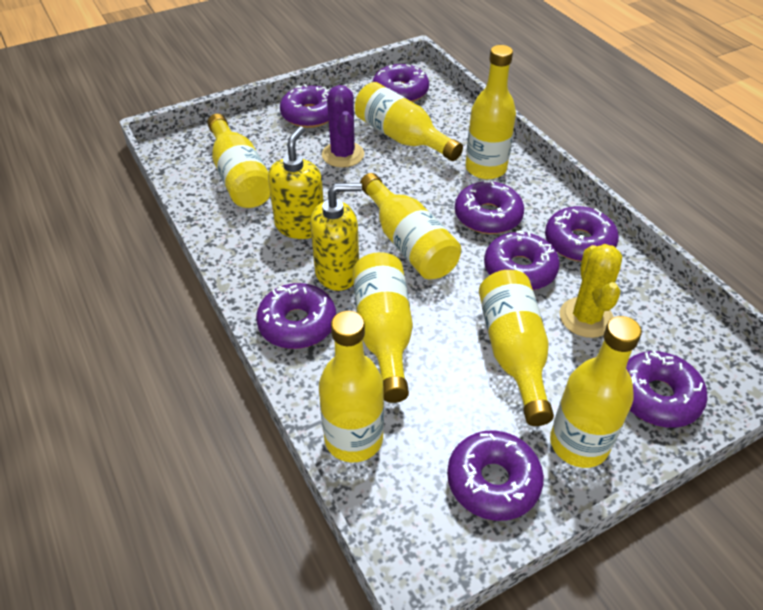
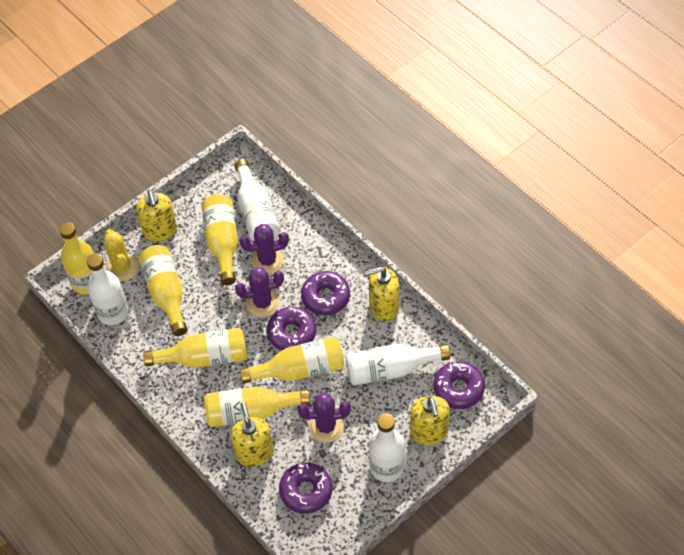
purple cactus: [322,85,364,168] = 1 -> [235,267,284,317] [240,224,289,274] [297,392,351,443] = 3
purple donut: [256,283,336,349] [280,84,330,128] [372,64,429,102] [447,431,544,521] [455,180,524,234] [484,230,560,290] [545,206,619,262] [626,351,708,428] = 8 -> [267,307,316,351] [279,462,332,514] [301,271,350,315] [433,361,485,409] = 4
white bottle: none = 0 -> [87,254,129,325] [234,159,280,241] [346,344,450,386] [369,414,405,482] = 4
yellow bottle: [207,114,270,208] [319,311,384,462] [353,252,413,403] [355,82,463,161] [360,173,461,279] [465,45,516,180] [479,270,554,426] [550,316,642,468] = 8 -> [59,222,94,294] [138,245,188,336] [143,328,247,368] [201,194,238,285] [204,387,310,427] [240,337,344,384] = 6
yellow soap dispenser: [268,126,324,239] [310,183,362,291] = 2 -> [136,190,177,241] [230,402,274,467] [365,267,399,321] [410,396,450,445] = 4

